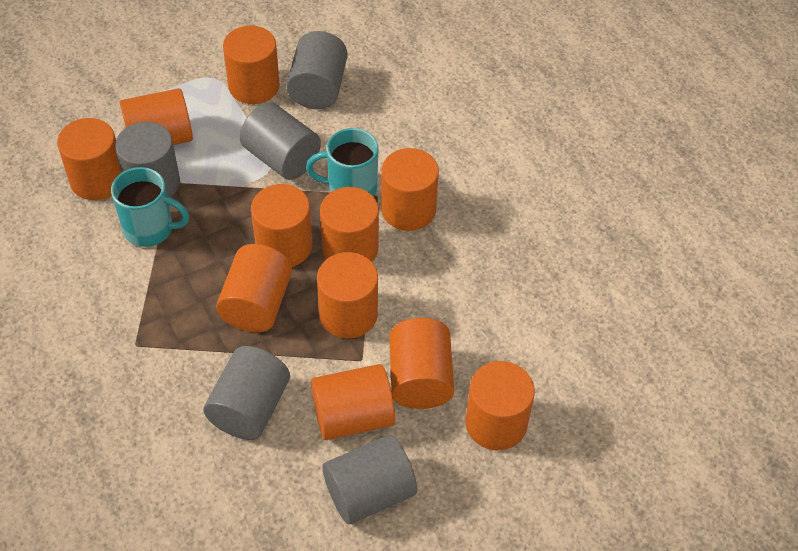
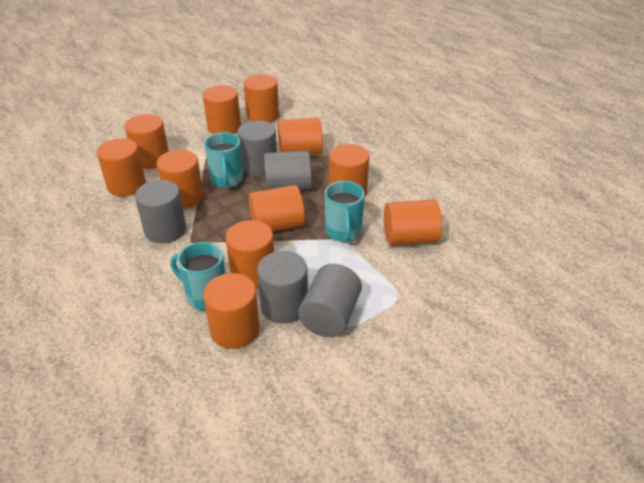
turquoise mug: [111,167,189,247] [306,128,378,197] = 2 -> [170,242,226,310] [204,132,243,188] [325,181,365,242] = 3

